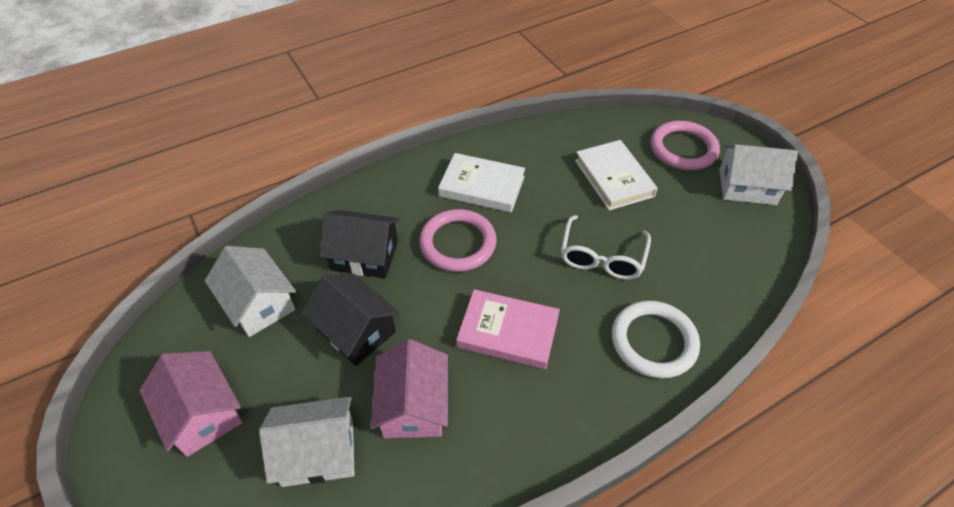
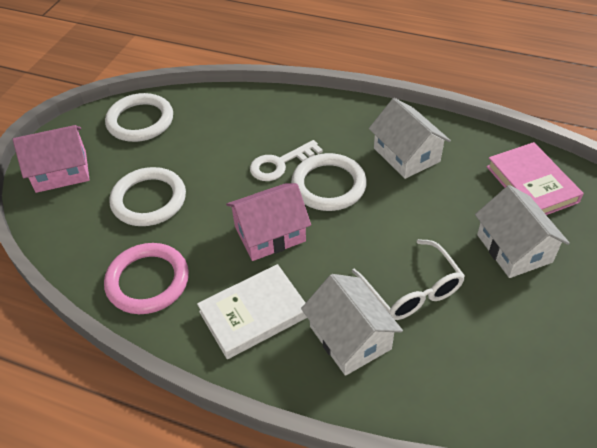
black house: [302,274,400,366] [319,210,400,278] = 2 -> none = 0
pink ring: [419,209,497,272] [651,121,720,170] = 2 -> [104,243,189,314] = 1
white book: [438,153,525,212] [575,140,658,210] = 2 -> [197,264,307,359] = 1
white key: none = 0 -> [250,140,323,181] = 1
white ring: [612,301,700,379] = 1 -> [105,93,173,142] [109,167,186,226] [291,153,367,211] = 3

